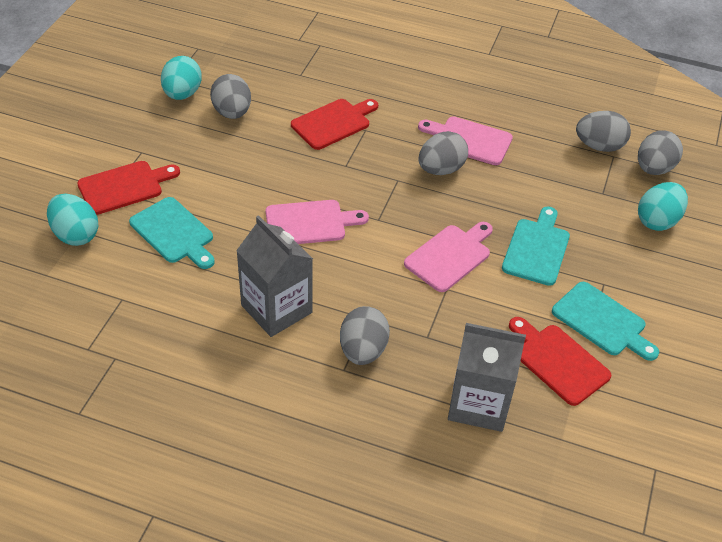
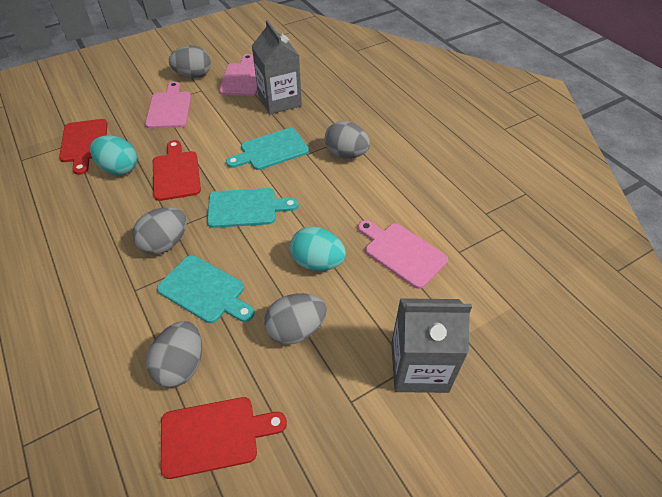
turquoise egg: [47,194,98,246] [161,56,202,100] [638,182,688,231] = 3 -> [90,135,137,175] [290,227,346,271] = 2

